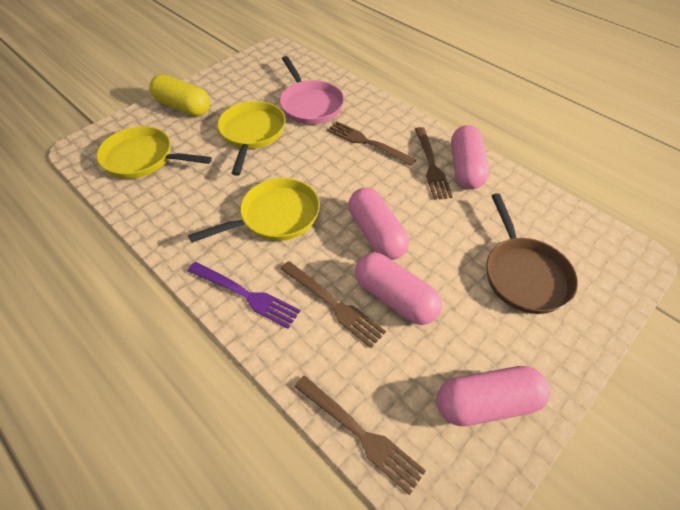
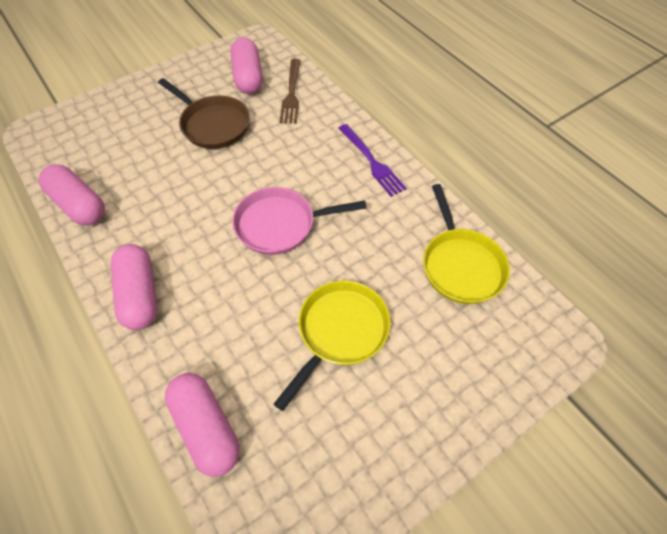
brown fork: [280,261,386,348] [294,375,426,495] [327,121,416,166] [415,127,453,200] = 4 -> [280,59,300,124] = 1
yellow capsule: [149,74,210,116] = 1 -> none = 0
yellow pan: [96,126,212,179] [188,178,320,243] [217,101,286,176] = 3 -> [274,281,391,411] [423,184,510,304] = 2

